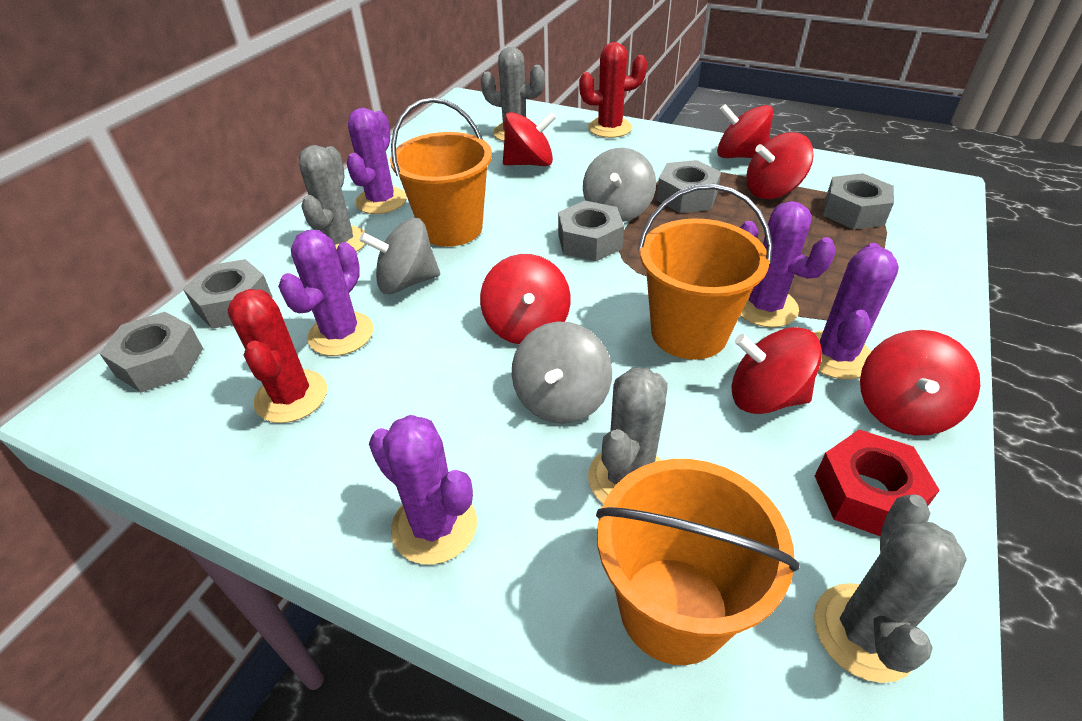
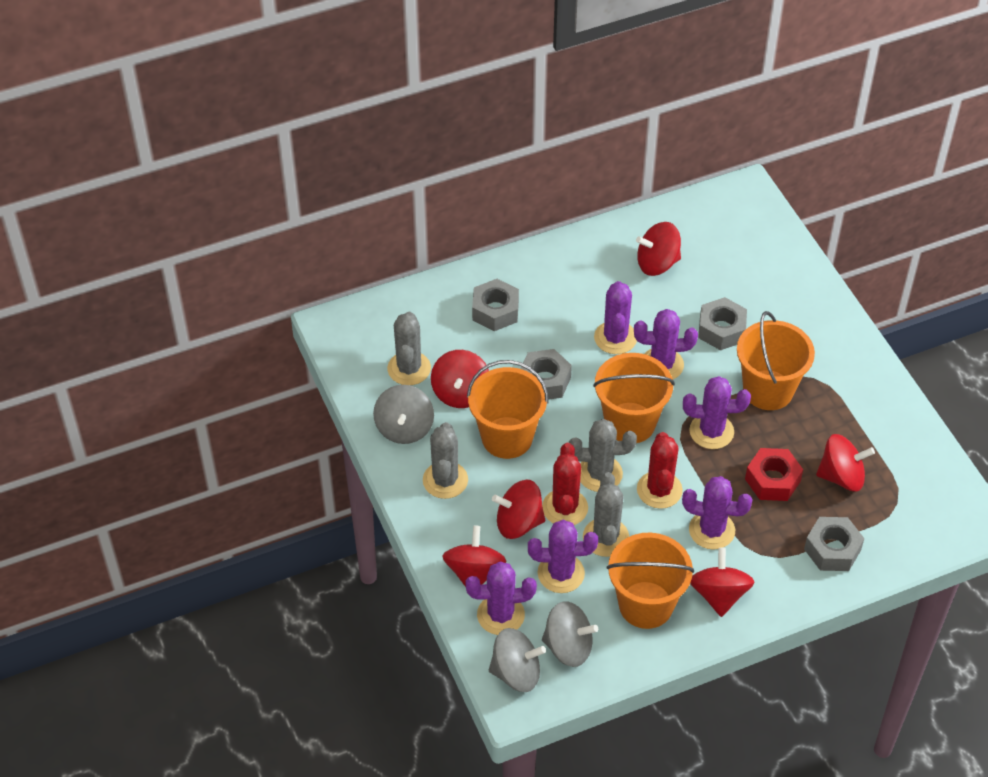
grey nut: [100,312,203,392] [183,259,273,329] [558,201,624,262] [656,160,721,213] [823,173,894,229] = 5 -> [472,279,519,331] [520,349,572,400] [698,297,747,350] [804,517,864,571] = 4
orange bucket: [390,98,492,247] [596,459,800,665] [638,184,773,360] = 3 -> [467,360,549,459] [593,353,675,443] [607,533,694,629] [737,311,815,410] = 4
purple cactus: [278,230,373,356] [346,108,407,214] [369,415,477,565] [740,201,836,327] [814,243,899,379] = 5 -> [465,562,537,635] [528,520,598,593] [594,281,637,354] [634,309,698,379] [682,476,753,550] [683,376,751,449] = 6

